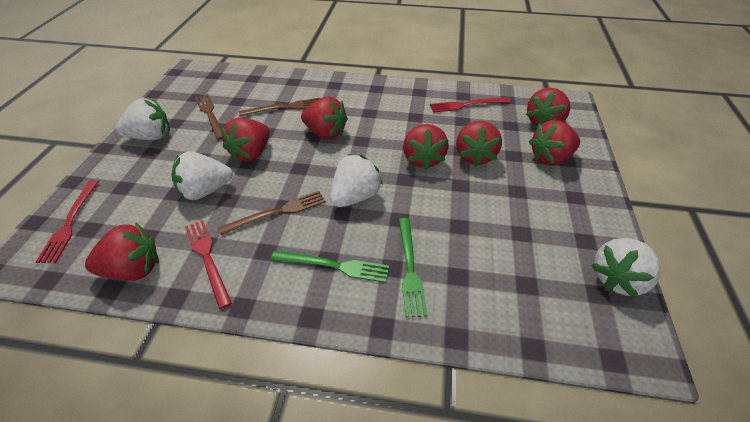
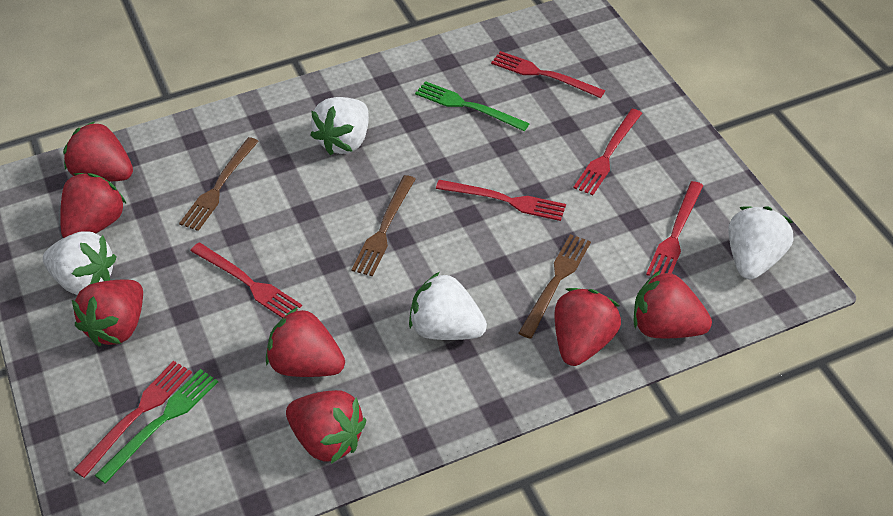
red fork: [36,180,99,263] [185,220,232,309] [430,97,511,113] = 3 -> [73,361,192,478] [190,243,302,318] [436,180,566,221] [491,51,605,98] [574,109,642,195] [646,181,703,276] = 6

